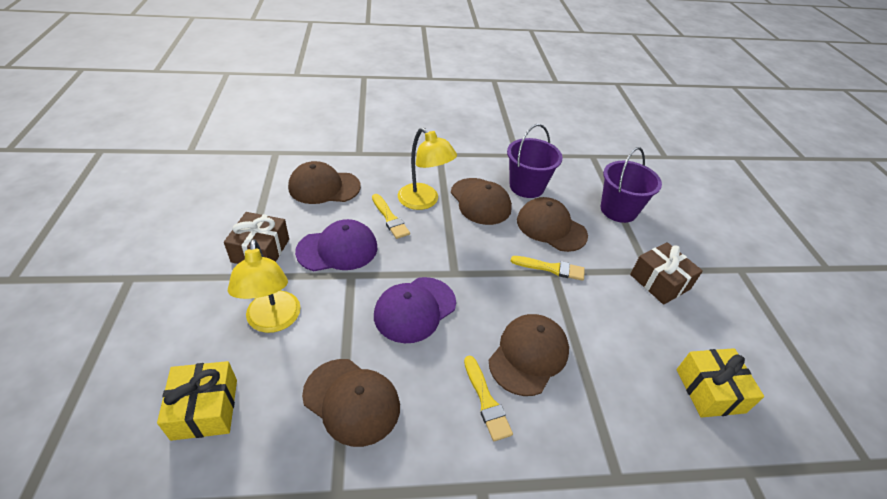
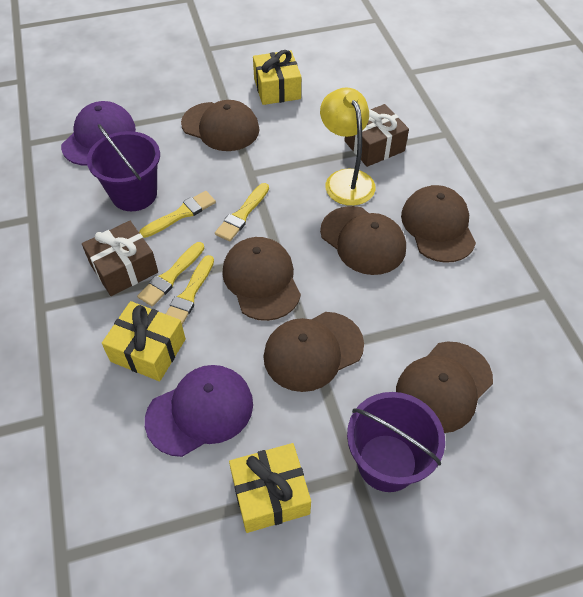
brown cap: [288,161,361,204] [302,359,400,447] [451,178,512,225] [489,314,569,396] [517,197,588,252] = 5 -> [181,100,260,151] [222,237,301,321] [263,312,364,392] [320,206,406,275] [396,342,493,433] [401,185,476,263] = 6
yellow brush: [372,194,410,239] [464,356,513,441] [511,256,585,281] = 3 -> [137,242,204,307] [139,191,216,238] [166,255,214,325] [215,183,269,241] = 4
yellow gift: [157,361,237,441] [677,348,764,418] = 2 -> [102,301,186,381] [229,443,311,533] [253,50,301,105] = 3
yellow lamp: [228,239,301,333] [398,127,457,210] = 2 -> [320,88,375,206] = 1

